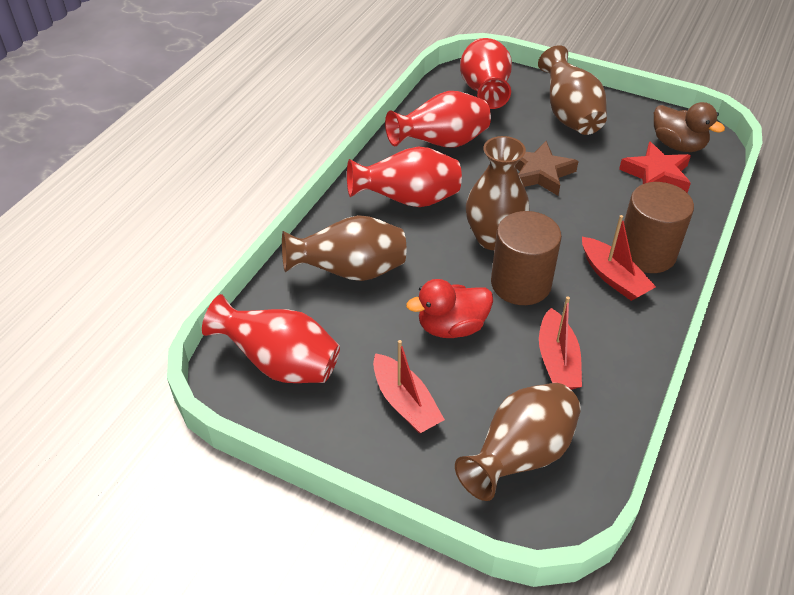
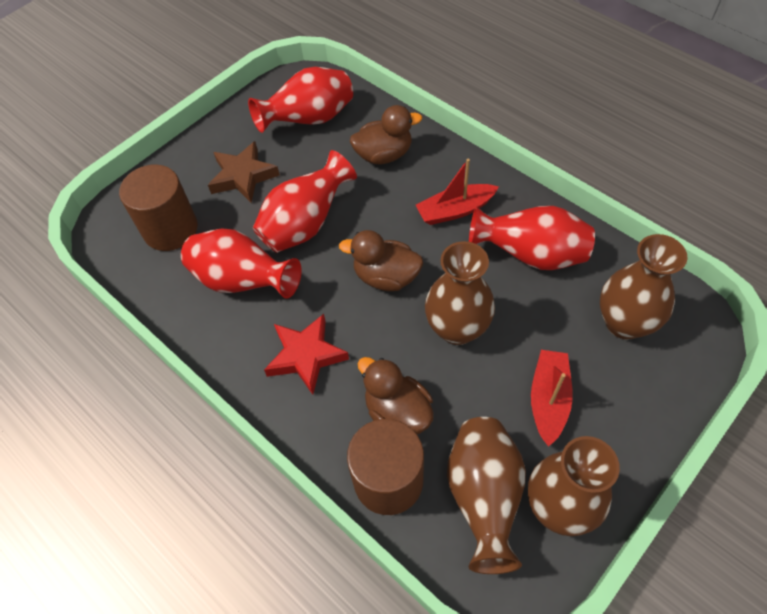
brown duck: [654,102,725,152] = 1 -> [339,230,423,291] [350,105,422,164] [358,357,434,434] = 3
red boat: [373,340,445,433] [539,296,582,390] [582,215,656,301] = 3 -> [416,159,499,225] [531,350,573,447] = 2
red duck: [406,279,493,338] = 1 -> none = 0

